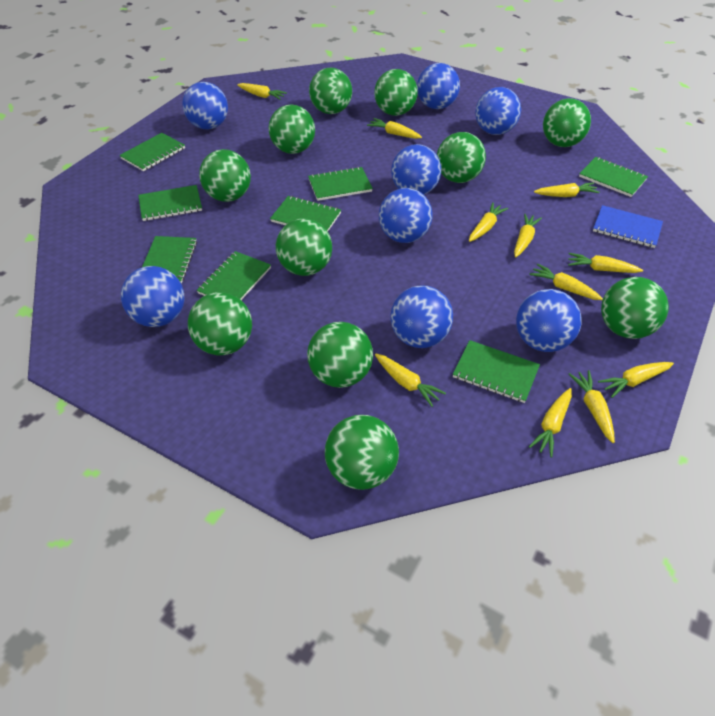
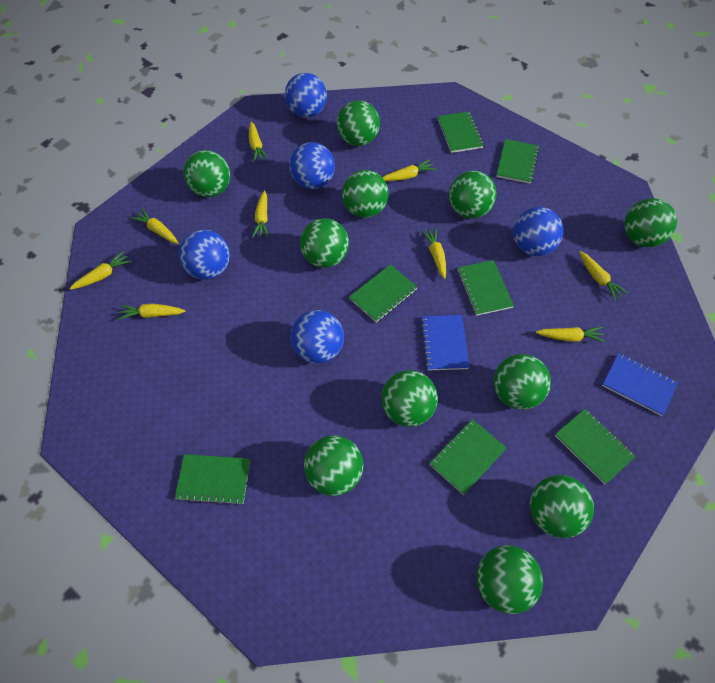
blue ball: [121,266,185,327] [182,82,228,129] [379,188,432,243] [390,285,453,348] [391,144,441,195] [417,63,460,109] [475,87,521,135] [516,289,582,352] = 8 -> [179,230,230,280] [285,73,327,118] [289,142,335,189] [291,310,344,363] [513,207,563,256] = 5
blue notebook: [593,205,663,248] = 1 -> [421,315,470,371] [602,353,678,416] = 2
green notebook: [119,133,185,171] [138,185,202,221] [142,236,197,284] [197,251,271,300] [270,196,341,231] [308,167,373,201] [453,340,540,403] [579,157,648,197] = 8 -> [175,454,250,505] [349,264,418,322] [429,419,507,495] [438,112,484,153] [458,260,514,316] [496,139,539,184] [555,409,636,485] = 7
yellow carrot: [237,83,287,100] [367,118,422,139] [375,354,446,407] [469,202,508,242] [514,214,542,257] [529,264,603,300] [529,388,572,457] [534,182,600,197] [568,253,643,273] [569,370,615,443] [598,362,674,398] = 11 -> [69,251,131,290] [118,304,185,320] [130,208,178,244] [249,121,268,162] [252,190,268,238] [382,159,436,181] [421,228,446,279] [536,327,605,342] [580,251,628,301] = 9

